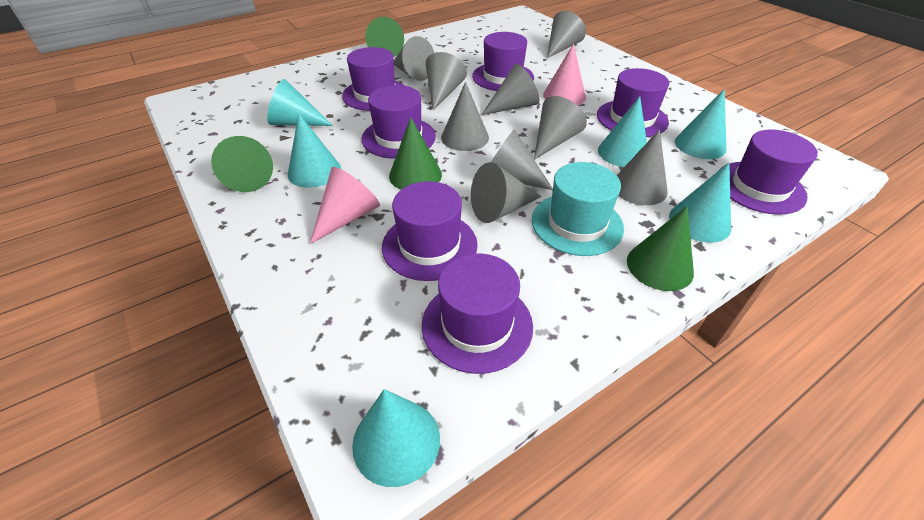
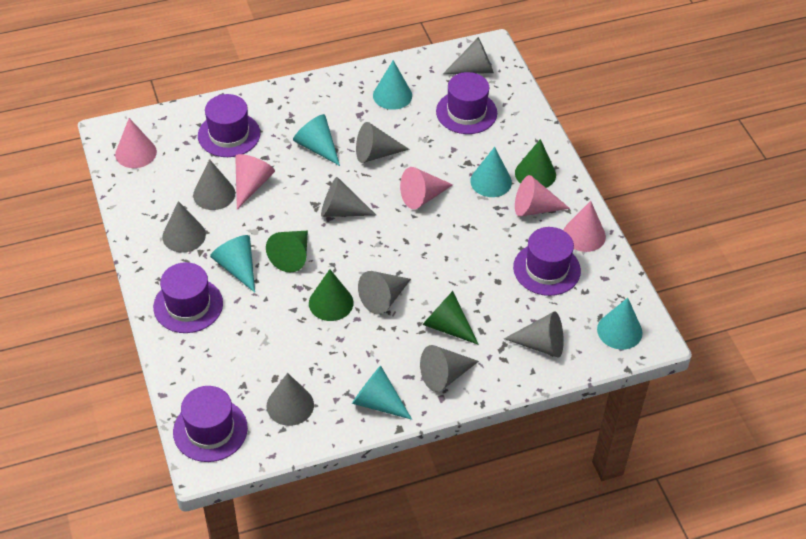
pink cone: [310,167,380,244] [543,44,586,106] = 2 -> [115,118,157,168] [235,154,275,210] [400,167,453,209] [515,175,570,217] [563,201,606,252] = 5
purple hat: [342,47,404,111] [361,85,436,159] [382,181,478,281] [422,253,533,374] [472,32,534,91] [597,68,669,137] [719,129,818,215] = 7 -> [153,262,223,333] [173,386,248,462] [198,94,260,157] [436,72,497,134] [513,227,581,296] = 5
turquoise hat: [532,162,624,256] = 1 -> none = 0

